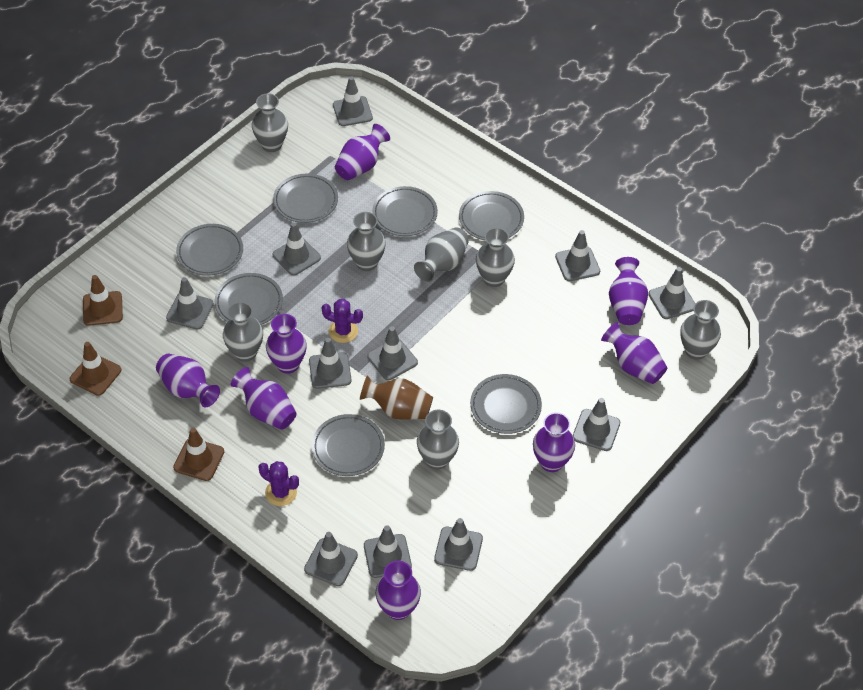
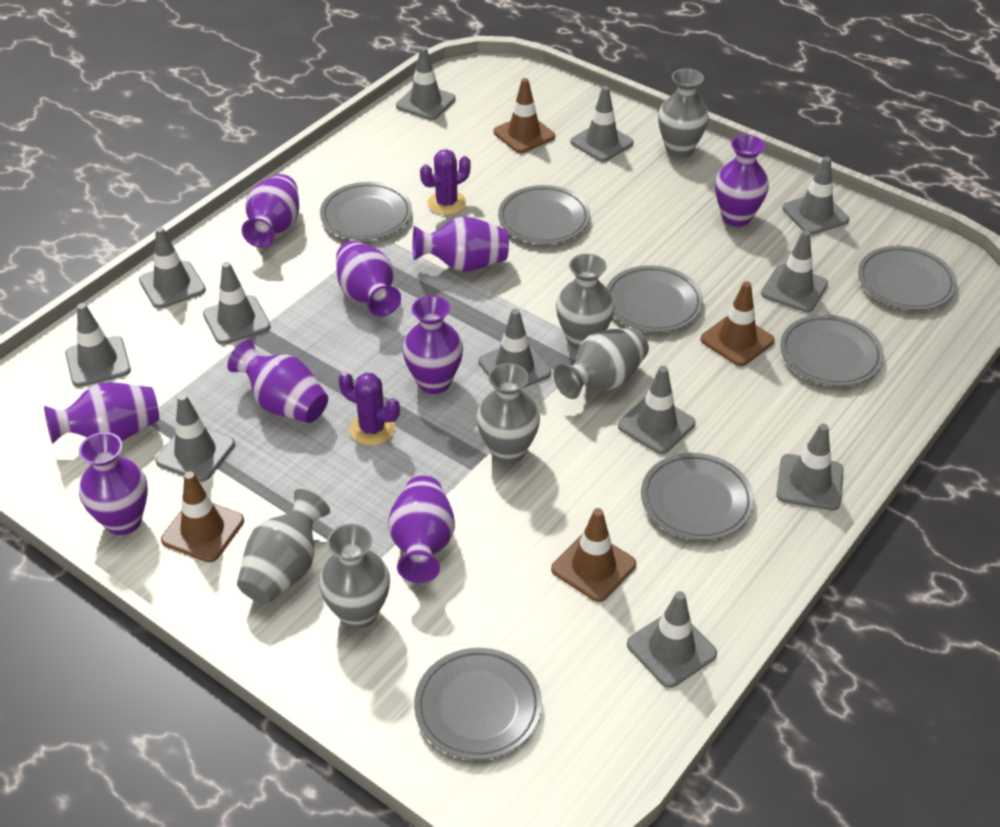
brown traffic cone: [70,342,121,396] [83,275,123,326] [173,428,224,481] = 3 -> [161,472,244,562] [493,78,555,153] [551,508,636,602] [700,281,775,366] = 4
brown vase: [360,376,433,420] = 1 -> none = 0
grey traffic cone: [166,277,214,329] [273,222,321,276] [304,532,358,586] [309,338,352,389] [333,77,373,126] [364,525,412,578] [367,326,418,380] [434,518,483,571] [555,230,600,281] [573,398,620,451] [648,267,695,319] = 11 -> [65,303,131,387] [139,227,206,309] [156,394,235,482] [203,262,271,345] [396,47,456,120] [479,308,551,388] [570,86,634,162] [618,366,696,454] [627,591,717,688] [761,230,828,312] [776,423,843,510] [782,157,849,235] = 12
grey vase: [223,302,263,362] [252,93,288,152] [347,212,386,271] [414,227,469,282] [417,410,459,469] [476,228,515,287] [680,300,721,360] = 7 -> [237,489,330,604] [319,524,390,629] [476,363,540,464] [553,328,649,399] [556,254,615,350] [658,69,709,158] = 6
purple vase: [156,354,220,408] [231,367,297,430] [266,314,307,374] [335,124,390,180] [376,561,421,620] [533,412,575,472] [601,322,667,384] [609,257,648,325] = 8 -> [44,382,159,444] [79,432,148,535] [227,340,328,423] [242,174,299,248] [336,241,401,317] [388,476,455,583] [402,295,463,394] [413,216,509,272] [715,135,769,227] = 9

